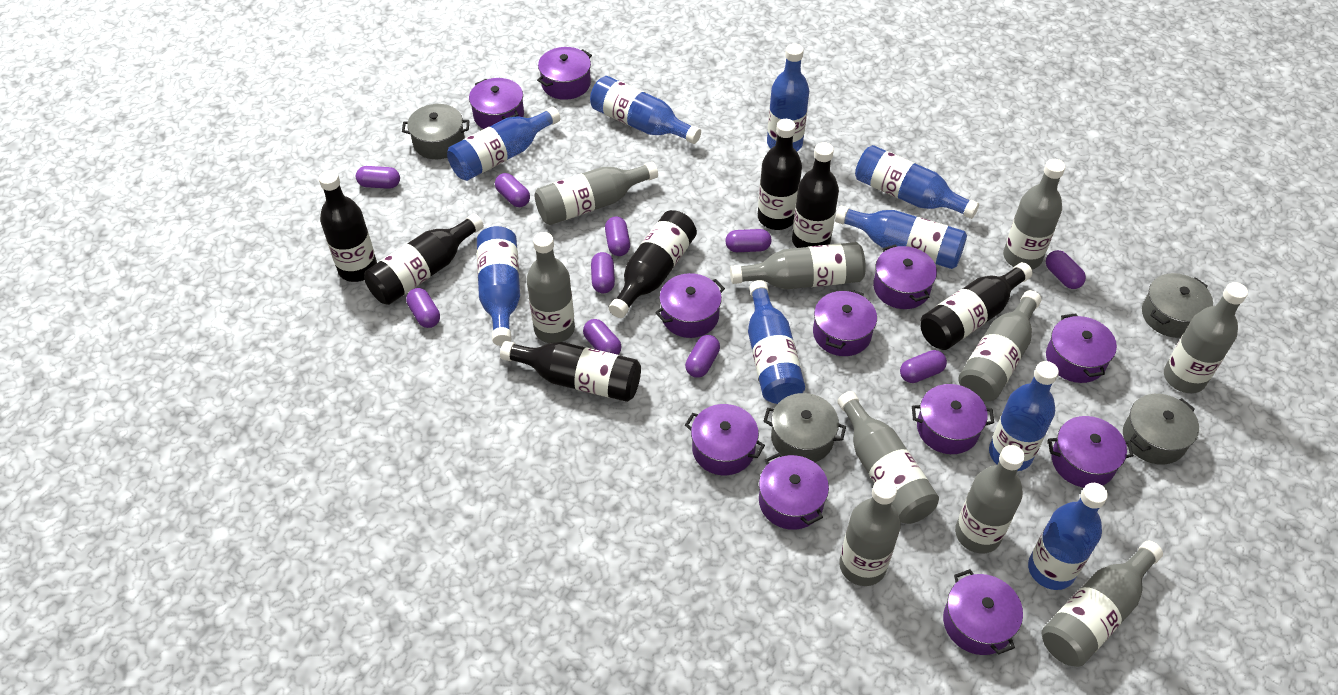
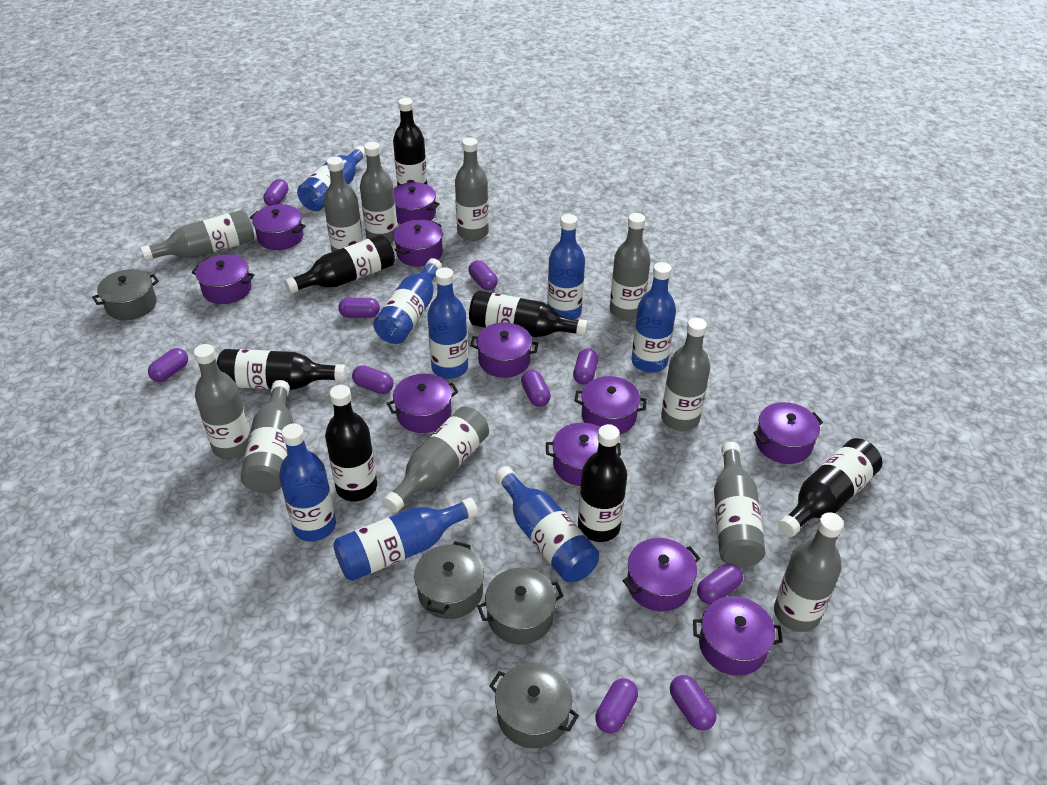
blue bottle: [447,107,560,181] [477,226,520,346] [590,76,701,144] [748,280,805,404] [767,44,809,151] [835,206,967,269] [855,145,979,219] [989,361,1059,471] [1028,483,1108,590] = 9 -> [279,423,336,542] [297,146,366,211] [333,498,478,581] [373,258,442,344] [427,267,468,379] [495,466,599,582] [547,214,585,319] [631,262,676,373] = 8
grey bottle: [527,232,575,343] [535,162,658,225] [730,242,866,289] [837,391,939,524] [839,479,900,586] [955,445,1025,553] [958,290,1041,401] [1003,159,1065,269] [1041,541,1163,667] [1164,282,1248,393] = 10 -> [141,210,254,262] [194,344,250,459] [241,380,294,493] [324,156,363,252] [360,142,397,243] [383,407,489,513] [455,138,489,241] [610,213,650,321] [661,318,710,431] [714,442,765,568] [774,512,844,632] = 11

